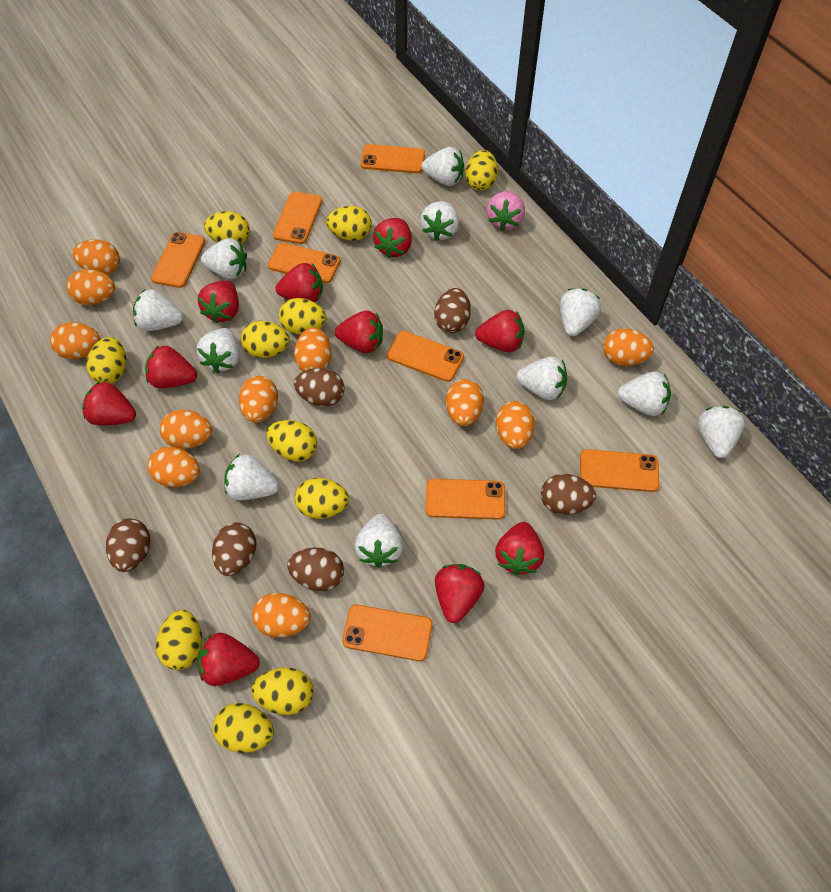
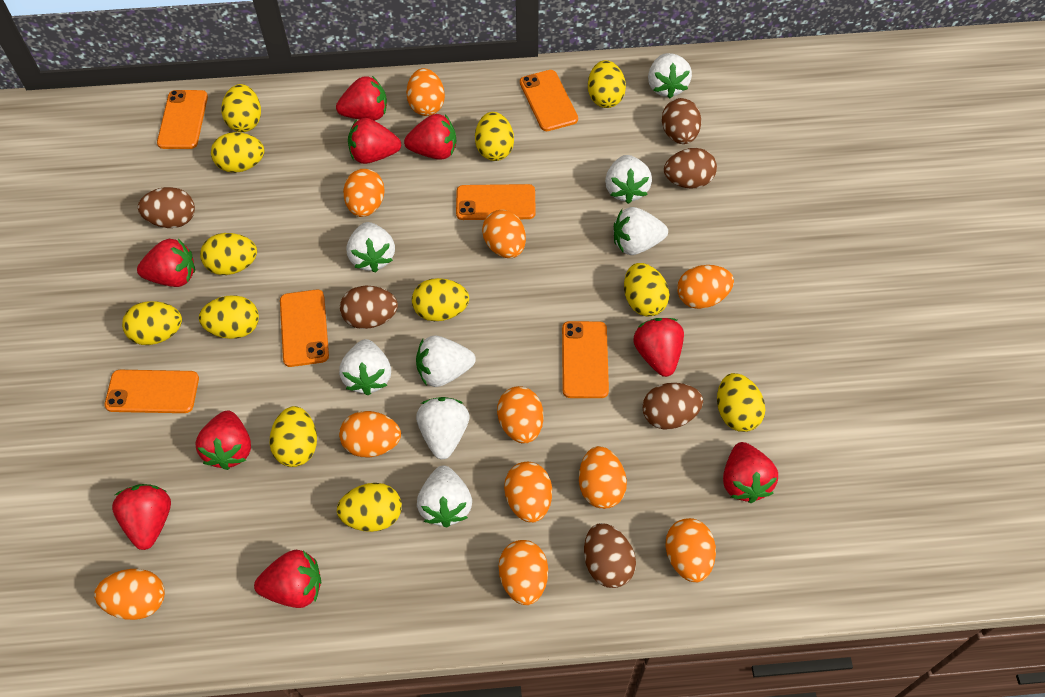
orange phone: [151,232,205,288] [268,243,340,283] [273,192,322,244] [342,604,433,661] [360,144,425,173] [387,331,464,382] [425,479,505,520] [580,449,660,492] = 8 -> [105,370,199,413] [157,90,208,149] [280,290,329,367] [456,184,536,220] [520,70,578,131] [562,321,609,398] = 6
pink strawberry: [486,191,525,231] = 1 -> none = 0
red strawberry: [82,381,136,425] [145,345,197,388] [197,633,260,686] [198,281,239,323] [276,263,323,302] [335,311,383,353] [373,218,412,258] [435,564,484,623] [475,310,525,352] [495,522,544,575] = 10 -> [112,484,171,550] [137,239,195,287] [195,411,251,470] [254,550,321,608] [336,76,387,120] [348,118,401,164] [404,114,456,160] [633,318,684,377] [723,442,778,503] = 9
white strawberry: [133,289,183,331] [197,328,240,373] [201,238,247,279] [224,454,279,500] [354,514,403,568] [420,201,459,241] [422,147,464,186] [516,356,567,400] [560,289,601,336] [617,372,671,416] [697,406,745,458] = 11 -> [339,339,391,395] [347,222,395,273] [416,336,476,387] [416,397,469,459] [417,465,472,528] [605,155,652,204] [614,207,668,255] [648,53,692,98] = 8
yellow egg: [86,337,126,384] [156,610,202,670] [204,211,250,244] [213,703,274,753] [241,321,290,358] [251,668,313,715] [266,420,317,462] [278,298,326,335] [295,478,349,519] [326,206,372,241] [465,150,498,191] = 11 -> [122,301,182,345] [199,295,259,339] [200,233,257,275] [211,132,264,173] [221,84,261,132] [270,406,317,467] [337,483,402,532] [412,278,469,321] [475,112,514,161] [588,60,626,108] [624,263,669,317] [717,373,765,432] = 12

